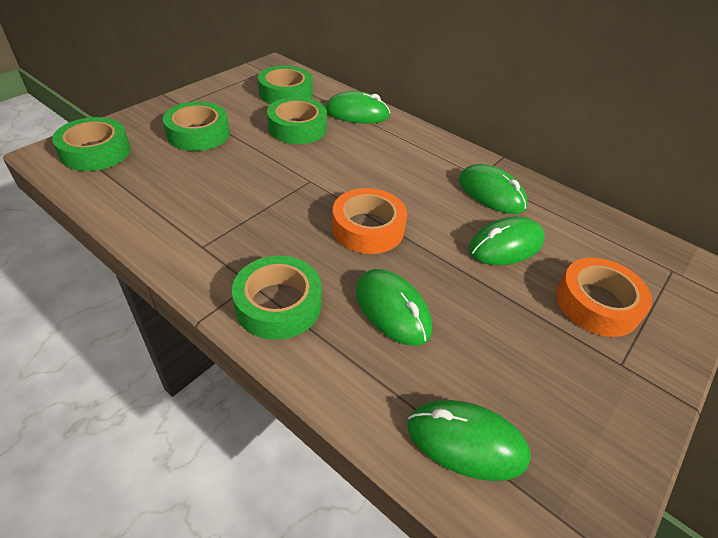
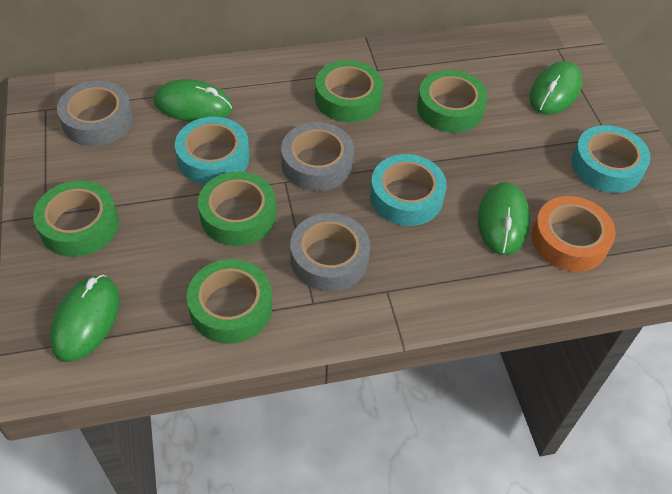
green mouse: [325,91,390,123] [356,269,432,346] [408,400,531,481] [459,164,528,214] [469,217,545,265] = 5 -> [50,275,120,362] [154,79,233,122] [478,182,530,255] [530,61,582,114] = 4
grey tape: none = 0 -> [57,81,133,146] [281,122,354,191] [290,213,370,292] = 3
orange tape: [332,188,407,254] [556,258,652,337] = 2 -> [532,196,616,272] = 1
turquoise tape: none = 0 -> [175,117,250,185] [370,154,447,226] [572,125,651,193] = 3

